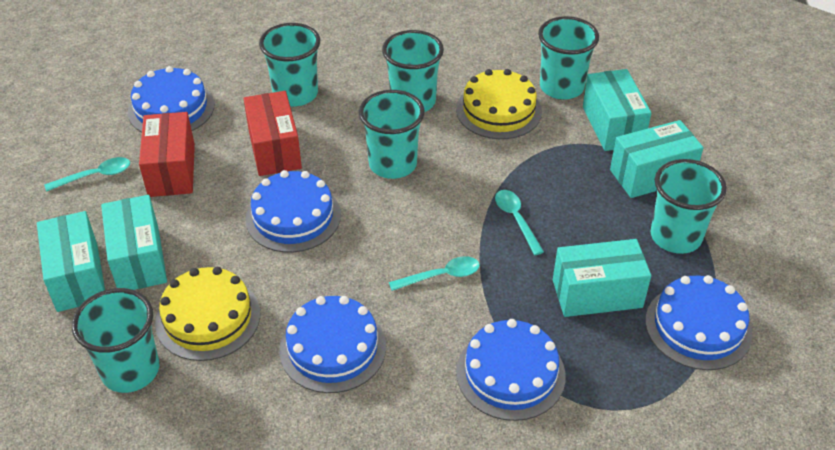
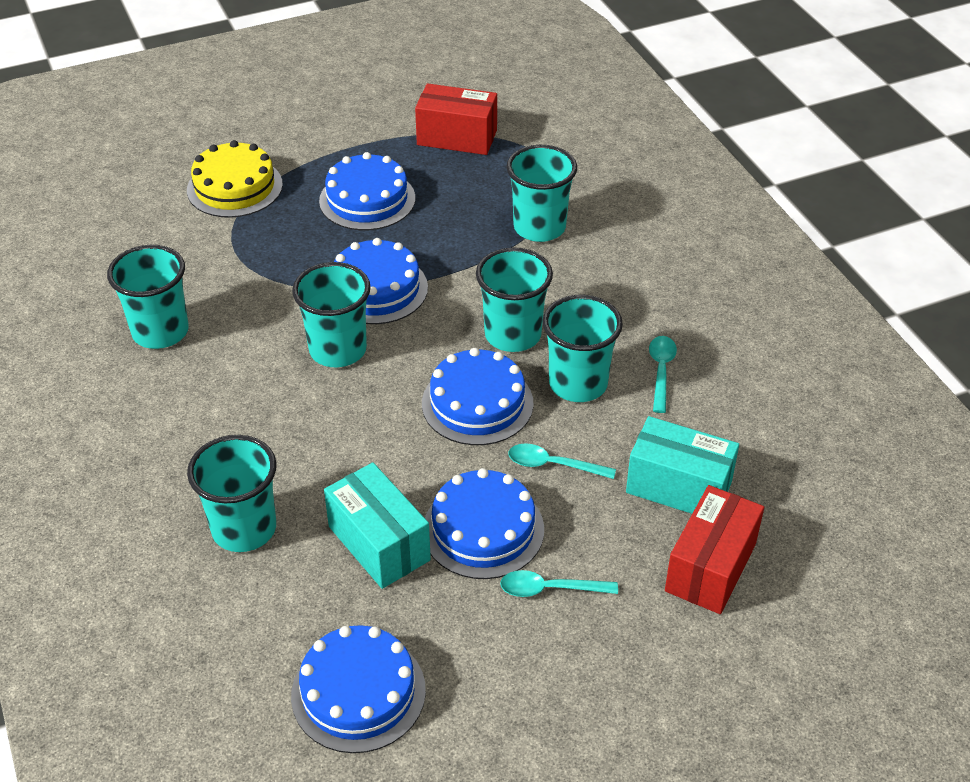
turquoise box: [37,211,105,312] [101,195,167,290] [553,239,651,317] [583,69,651,151] [610,120,703,198] = 5 -> [324,462,431,589] [626,416,739,514] = 2
yellow cake: [155,267,260,361] [456,69,542,139] = 2 -> [187,140,283,218] = 1

